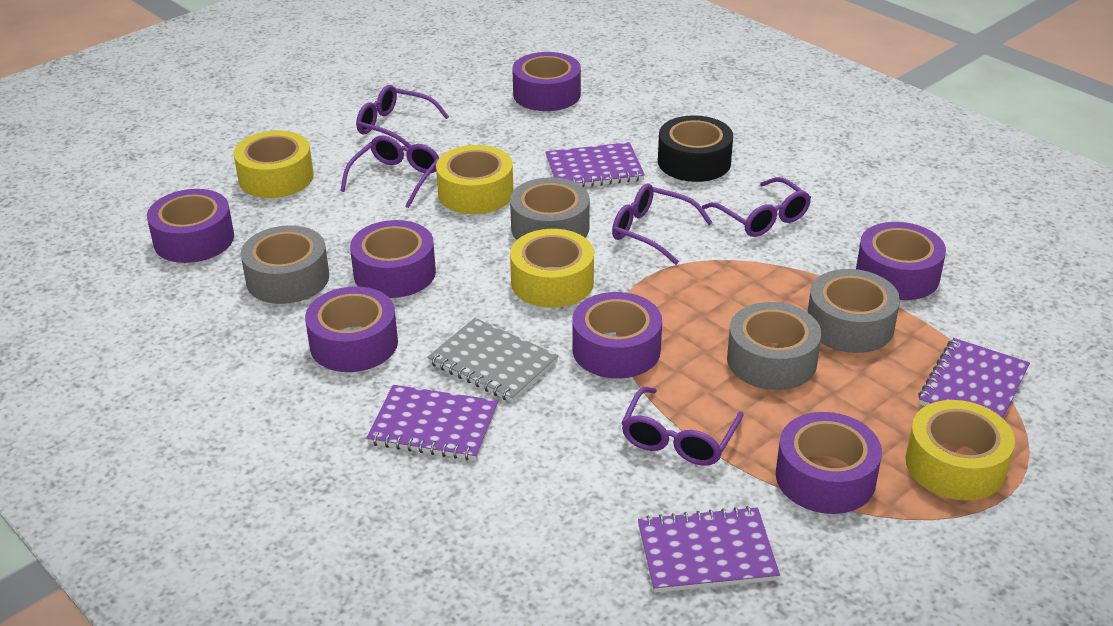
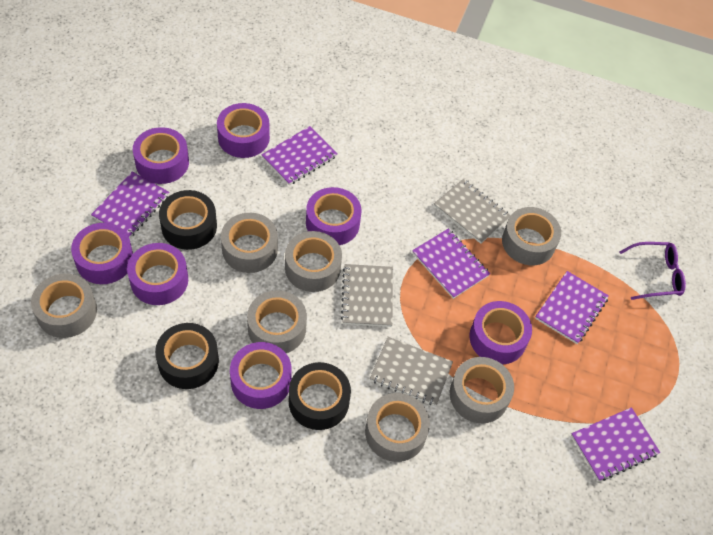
black tape: [658,115,733,182] = 1 -> [155,323,219,389] [159,190,217,250] [289,362,351,430] = 3
grey notebook: [427,318,559,402] = 1 -> [341,264,393,327] [370,337,453,406] [434,179,511,244] = 3
grey tape: [241,225,329,304] [510,177,590,240] [727,302,821,390] [807,269,900,353] = 4 -> [31,273,97,338] [221,213,278,273] [247,290,307,353] [285,231,342,292] [365,393,430,462] [450,357,514,423] [502,207,561,265] = 7
purple glasses: [340,135,439,208] [356,85,449,148] [612,183,713,265] [621,387,744,466] [702,177,811,237] = 5 -> [620,242,686,300] = 1
purple notebook: [366,385,498,461] [545,142,645,187] [638,506,780,593] [918,338,1030,418] = 4 -> [91,172,170,238] [262,126,338,185] [412,229,490,299] [535,271,609,344] [571,407,660,481] = 5
yellow tape: [234,131,314,198] [436,145,513,214] [510,229,594,308] [905,400,1015,500] = 4 -> none = 0

